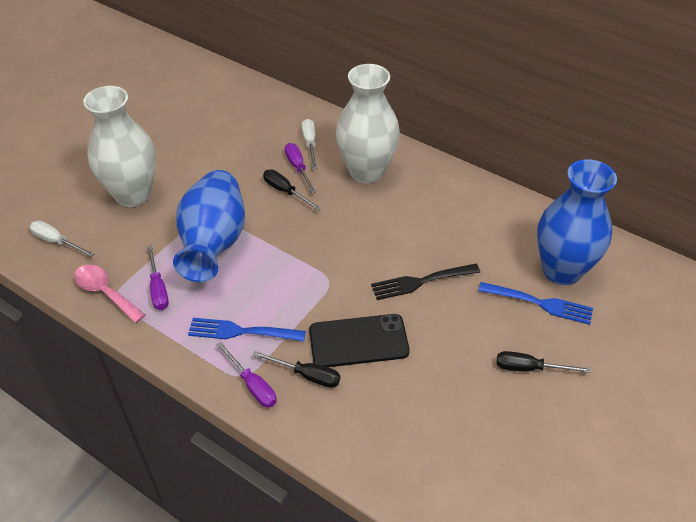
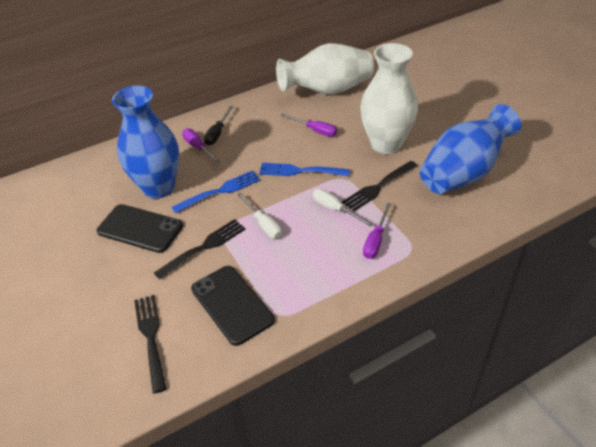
black fork: [371,264,480,300] = 1 -> [134,295,167,394] [154,219,245,279] [342,161,417,211] = 3
black phone: [309,314,410,367] = 1 -> [97,204,183,253] [191,266,275,346] = 2
black screwdriver: [253,351,340,388] [263,169,321,210] [497,351,591,373] = 3 -> [204,106,234,145] = 1
pink spoon: [74,264,145,323] = 1 -> none = 0

